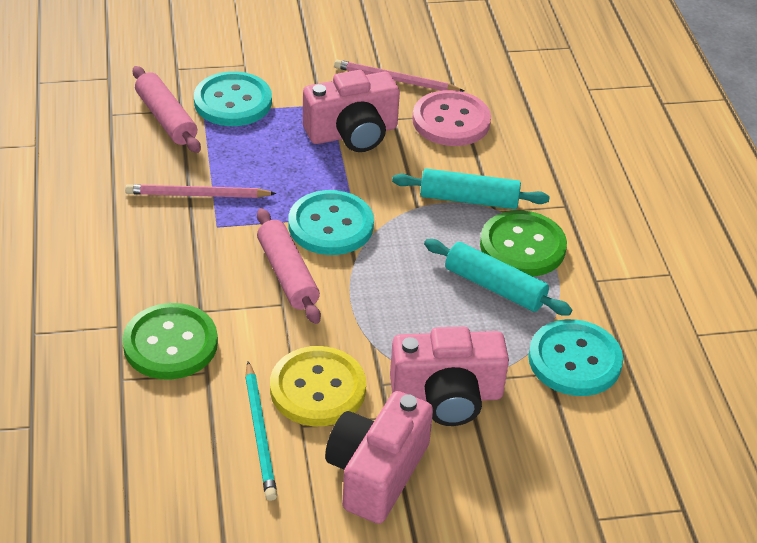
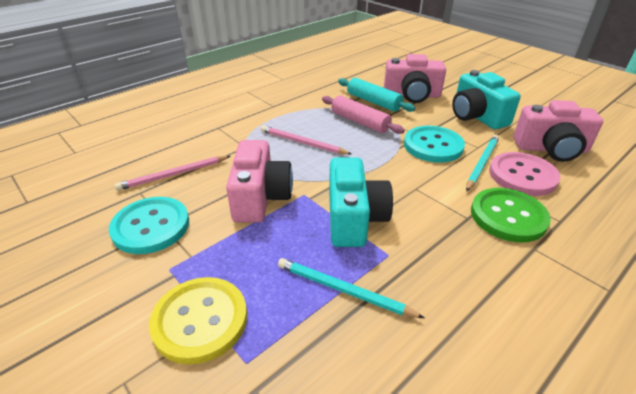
green button: [122,303,218,380] [480,210,567,277] = 2 -> [471,188,551,242] = 1
pink rolling pin: [133,66,201,153] [257,208,321,324] = 2 -> [322,96,405,134] = 1
turquoise button: [194,71,272,126] [288,190,374,255] [528,319,623,396] = 3 -> [109,197,189,254] [404,126,465,163] = 2
turquoise camera: none = 0 -> [329,157,393,247] [452,70,521,129] = 2
turquoise pencil: [245,361,277,501] = 1 -> [278,258,425,318] [466,135,499,191] = 2
turquoise rolling pin: [392,168,550,209] [424,239,572,315] = 2 -> [338,78,415,112] = 1

